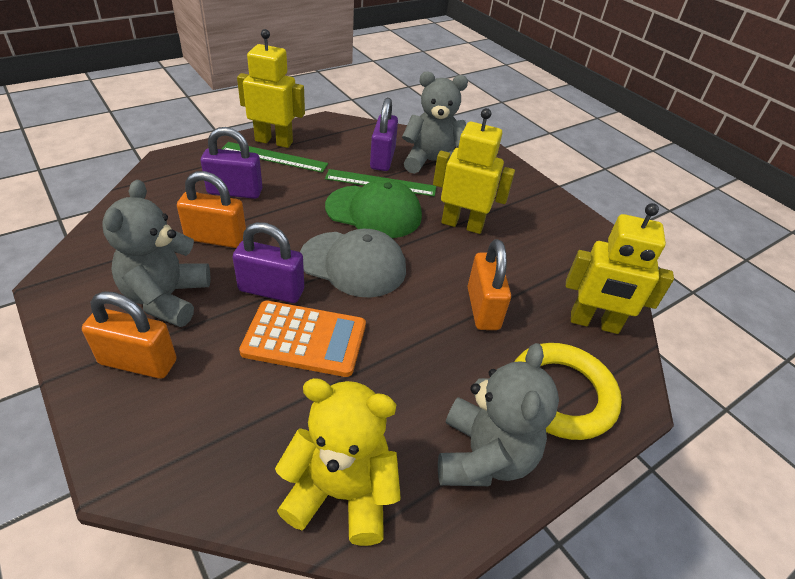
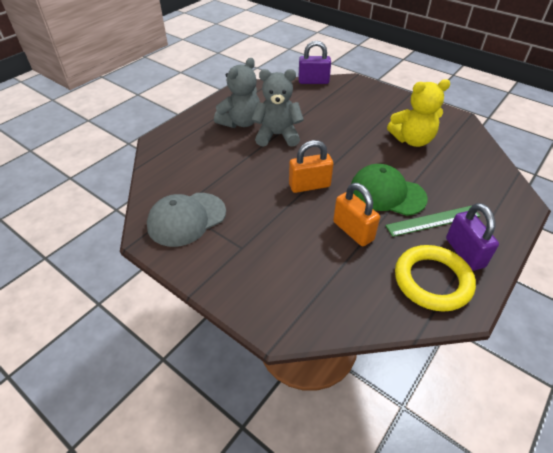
green ruler: [222,142,328,173] [325,169,436,196] = 2 -> [385,206,480,237] = 1
grey teddy bear: [102,180,210,327] [402,72,468,174] [438,343,559,486] = 3 -> [214,58,260,128] [252,69,304,147] = 2
orange calculator: [239,301,366,377] = 1 -> none = 0
orange padlock: [82,291,177,379] [177,171,246,248] [467,239,511,330] = 3 -> [289,140,333,193] [333,183,380,246] = 2
purple padlock: [201,127,263,199] [233,222,304,303] [370,98,398,171] = 3 -> [298,41,331,84] [446,203,499,271] = 2
yellow robot: [237,29,305,148] [433,108,515,234] [566,203,674,334] = 3 -> none = 0

